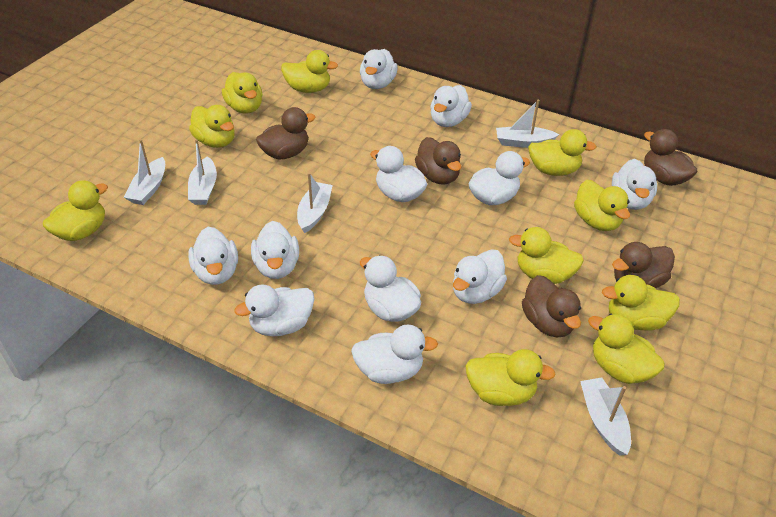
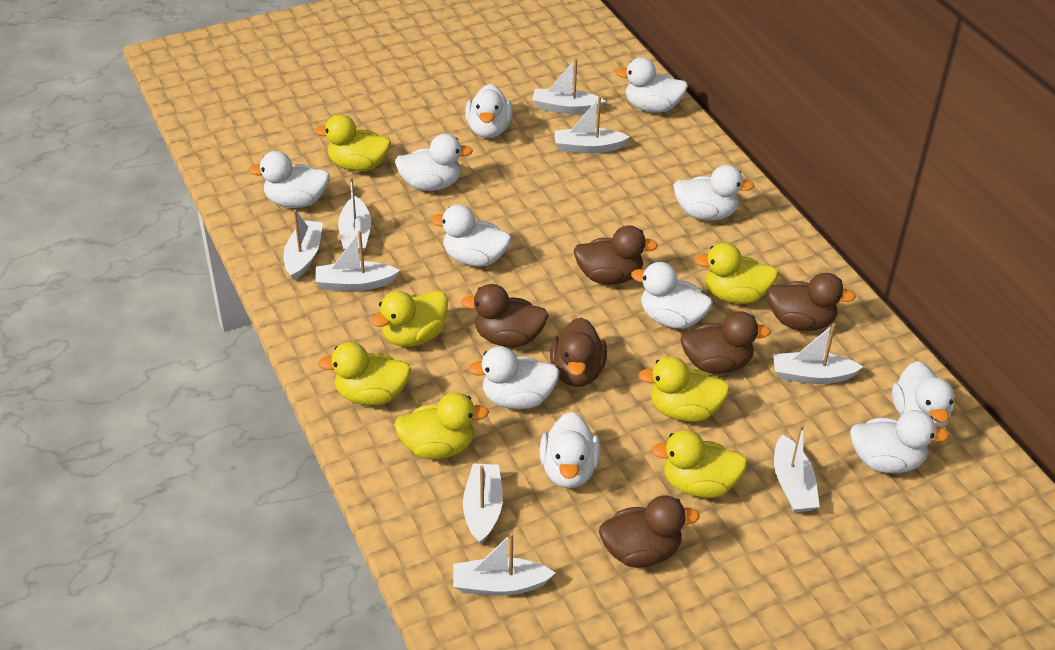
brown duck: [256,107,315,160] [415,137,461,185] [522,275,581,337] [612,242,675,288] [644,129,698,186] = 5 -> [461,284,549,347] [550,317,607,387] [573,225,658,284] [599,495,700,568] [680,311,771,374] [767,273,856,331] = 6
white boat: [124,139,165,205] [188,139,217,205] [297,173,333,233] [496,99,559,148] [580,377,631,456] = 5 -> [284,210,323,281] [315,231,400,291] [338,177,371,254] [453,533,555,596] [463,464,503,544] [532,58,606,114] [555,96,630,154] [773,323,863,384] [774,424,820,512] = 9
yellow duck: [43,180,108,241] [189,105,234,148] [222,72,263,114] [281,50,338,93] [466,349,556,406] [509,227,584,284] [528,129,597,176] [574,180,630,231] [588,314,665,384] [602,275,680,331] = 10 -> [314,114,391,171] [318,342,411,405] [371,290,448,347] [394,392,489,459] [638,356,730,422] [651,430,747,498] [694,243,778,304] = 7

